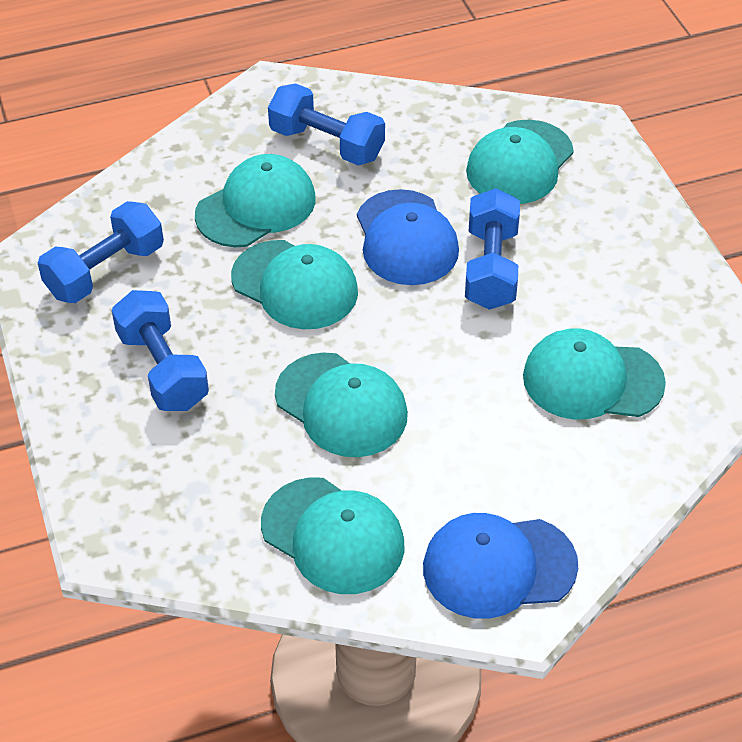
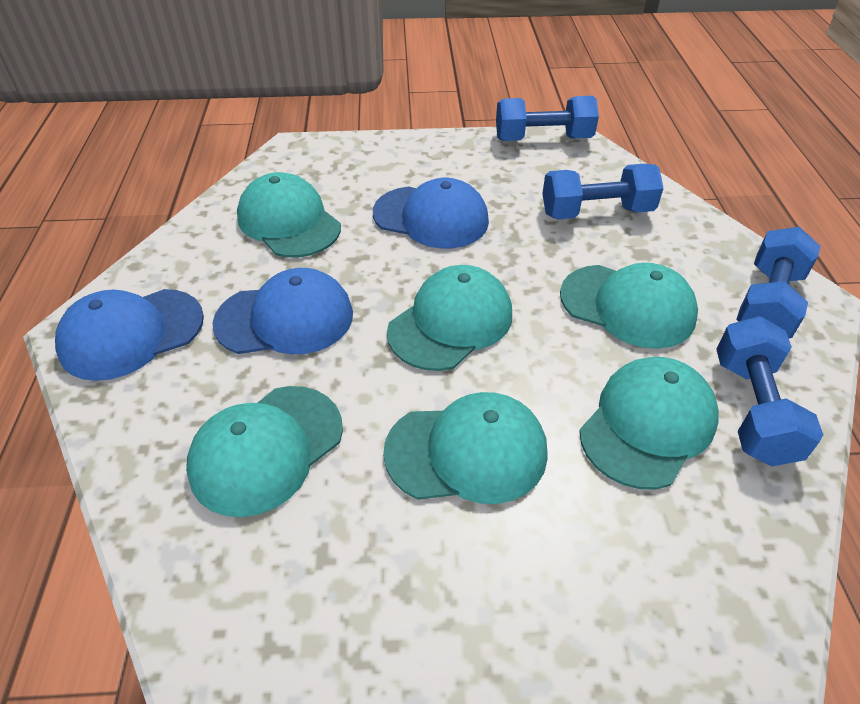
blue cap: [357,189,459,285] [423,513,578,619] = 2 -> [55,289,204,381] [212,268,353,354] [373,177,489,249] = 3

